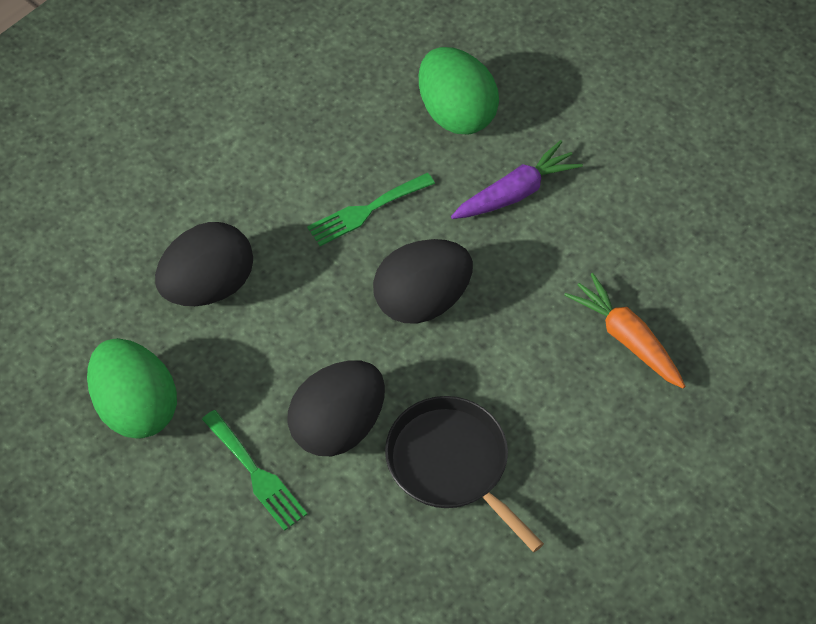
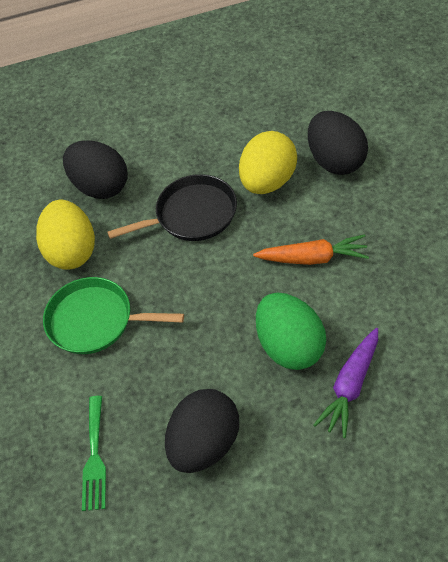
green egg: [87,338,177,439] [419,47,499,135] = 2 -> [256,293,326,370] = 1
green fork: [202,410,307,531] [307,173,435,246] = 2 -> [82,396,106,511] = 1
green pan: none = 0 -> [43,277,184,354] = 1
yellow egg: none = 0 -> [36,200,95,270] [239,131,297,194] = 2

